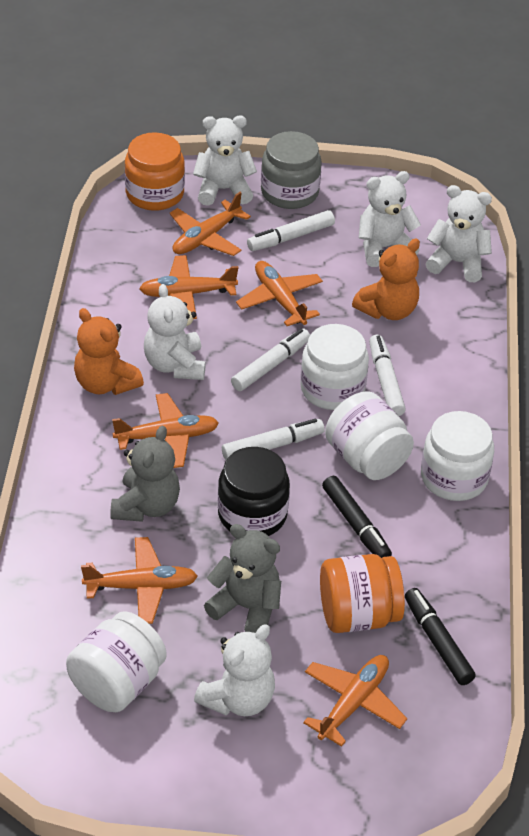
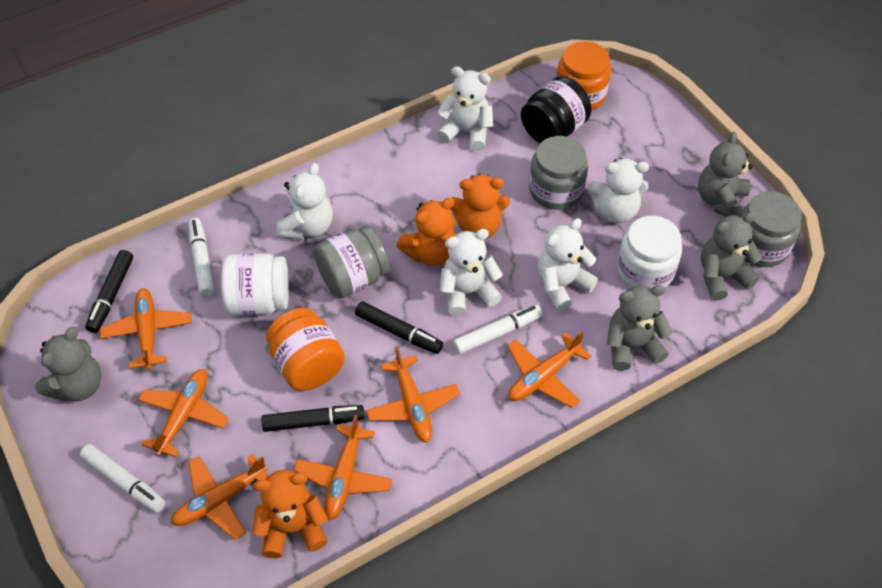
black marker: [322,476,392,558] [405,588,476,685] = 2 -> [85,250,133,333] [262,405,365,432] [355,301,443,354] = 3
grey jar: [261,131,322,209] = 1 -> [314,226,390,299] [529,136,588,210] [740,191,802,267] = 3
grey teddy bear: [110,426,180,522] [204,524,281,633] = 2 -> [35,327,101,402] [607,285,672,371] [698,132,753,217] [701,212,762,301] = 4
orange teddy bear: [74,308,144,395] [352,239,420,320] = 2 -> [252,470,328,558] [397,197,456,266] [451,174,510,239] = 3
white jar: [66,611,167,712] [300,324,369,410] [325,391,414,480] [421,411,494,501] = 4 -> [221,253,289,315] [617,216,682,289] = 2
white marker: [222,419,325,460] [231,329,310,391] [247,210,335,251] [369,335,406,416] = 4 -> [80,444,166,513] [188,218,215,297] [453,305,542,354] = 3

